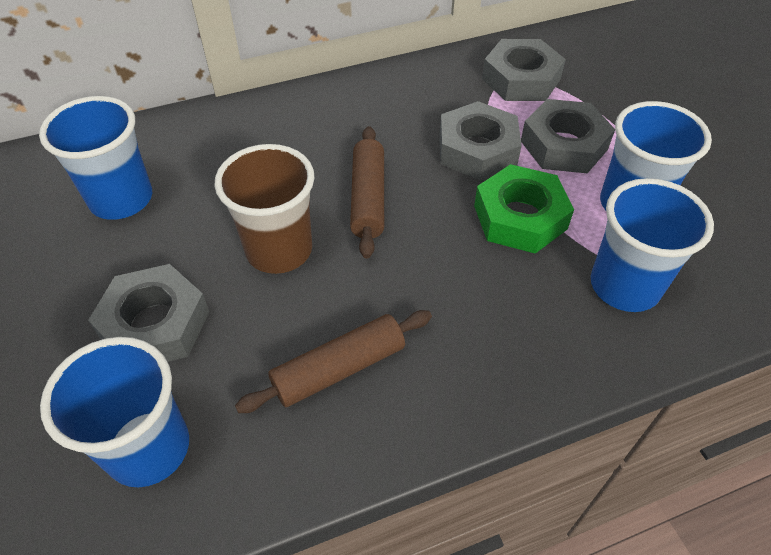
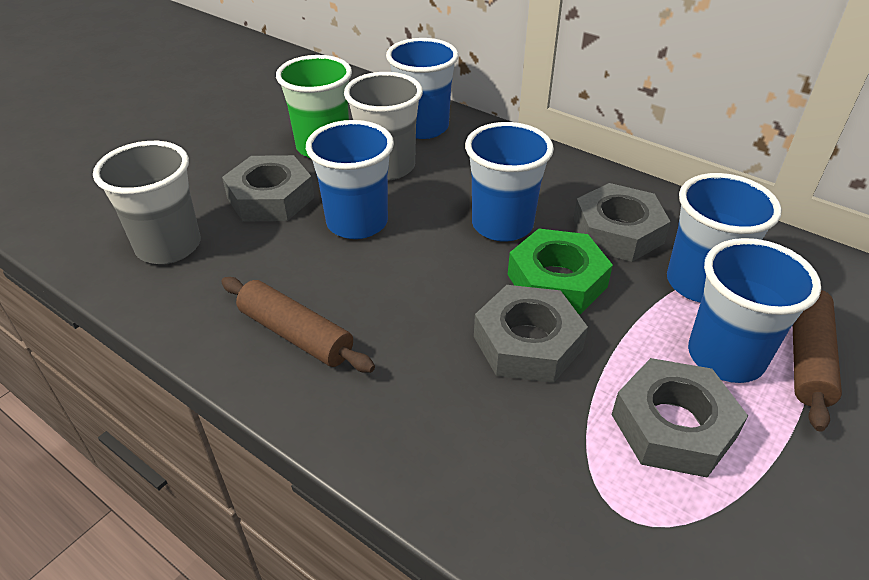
blue cup: [39,96,152,220] [40,337,189,487] [591,178,714,312] [600,101,712,210] = 4 -> [306,120,394,239] [386,38,459,139] [465,122,554,242] [667,173,782,303] [688,238,821,383] = 5
brown cup: [214,144,314,274] = 1 -> none = 0
green cup: none = 0 -> [276,55,352,158] = 1
grey cup: none = 0 -> [93,141,200,264] [344,72,423,180] = 2

